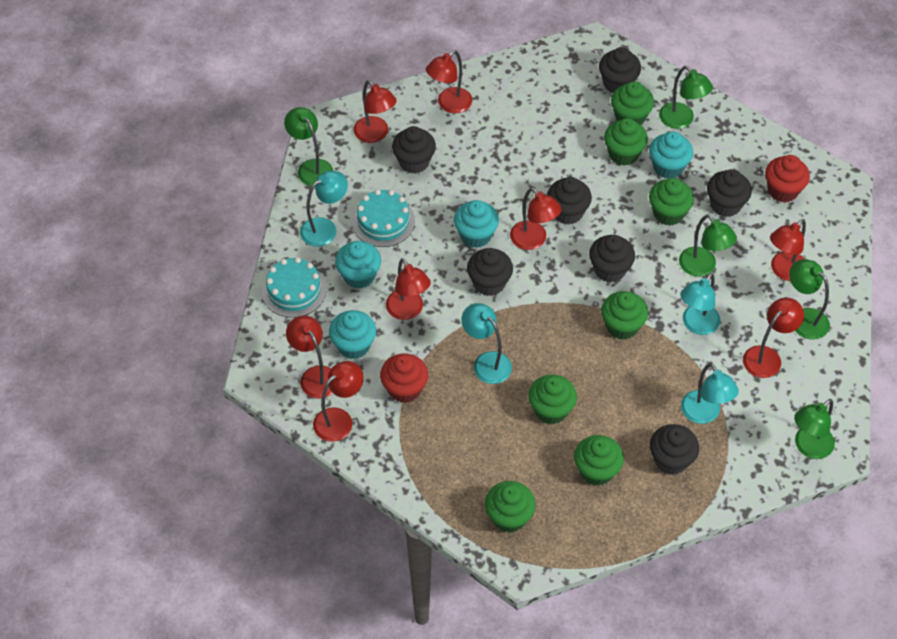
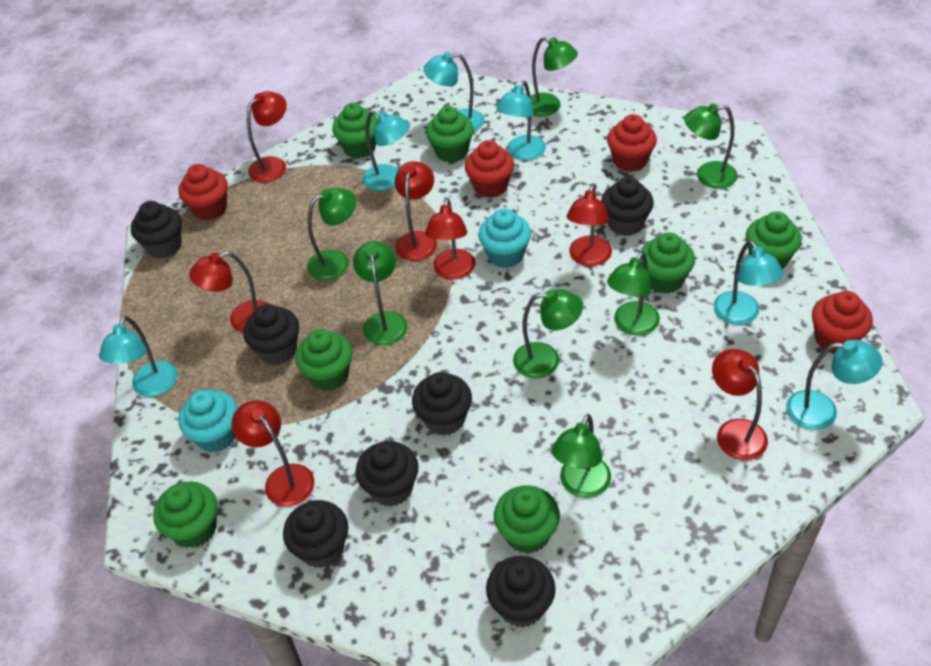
green lamp: [284,107,333,186] [659,66,713,129] [679,214,737,277] [789,259,830,340] [794,399,835,459] = 5 -> [307,187,356,281] [353,241,407,345] [513,289,583,378] [530,37,578,117] [552,414,611,498] [607,252,660,336] [684,103,738,189] = 7
red cupcake: [380,353,428,403] [765,155,810,202] = 2 -> [178,164,228,221] [465,140,514,198] [607,114,657,172] [812,291,873,354] = 4
red lamp: [286,315,333,399] [313,361,363,442] [354,80,397,143] [386,258,431,320] [426,50,472,113] [510,188,562,250] [743,298,804,378] [770,219,806,281] = 8 -> [189,251,268,332] [232,400,314,507] [247,91,287,183] [395,161,437,261] [425,198,475,280] [567,184,612,266] [712,349,768,460] = 7
turquoise cake: [262,257,327,318] [352,189,415,247] = 2 -> none = 0
turquoise cupcake: [329,310,376,359] [335,241,381,289] [454,200,499,248] [649,131,693,179] = 4 -> [178,390,238,452] [478,208,531,268] = 2
turquoise lamp: [300,171,348,247] [461,303,512,384] [680,273,720,335] [681,363,739,424] = 4 -> [99,316,178,397] [362,110,410,191] [423,52,485,131] [496,81,546,161] [713,240,784,325] [786,340,883,430] = 6

